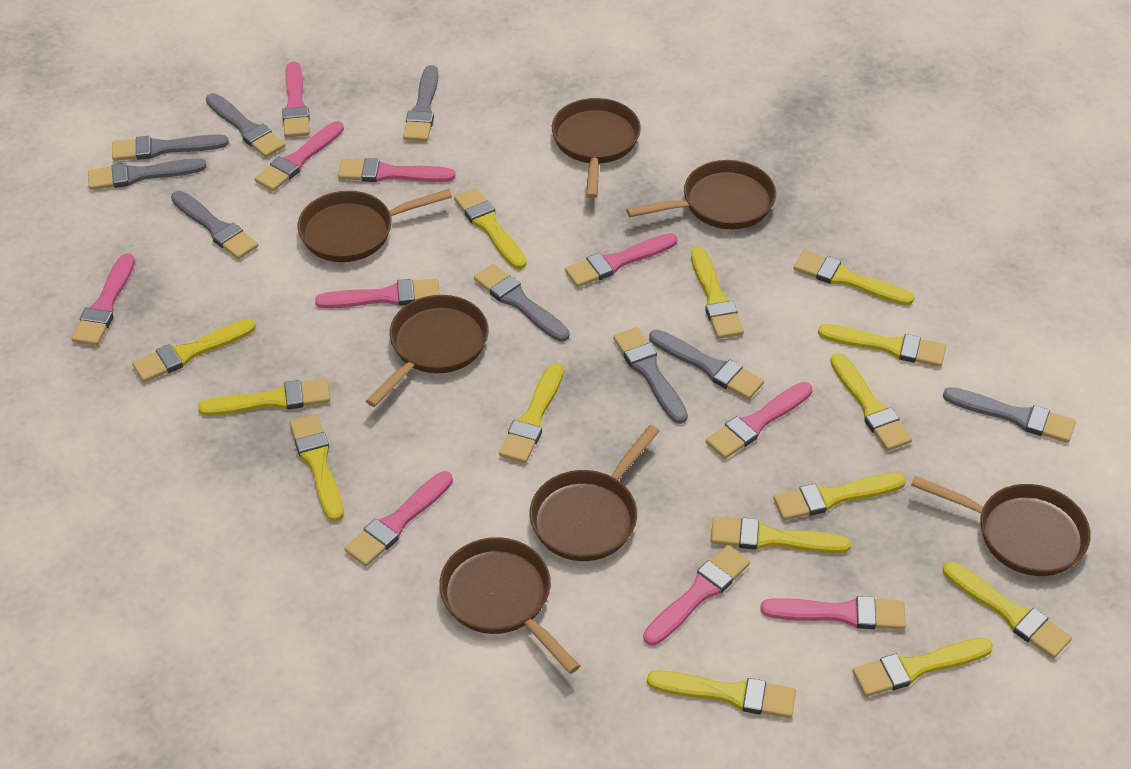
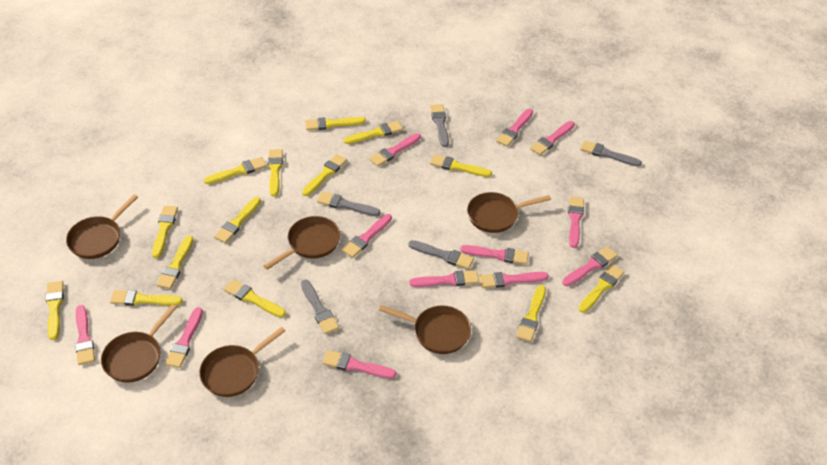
brown pan: [298,189,452,262] [366,295,489,407] [439,537,580,674] [529,425,660,561] [552,98,641,199] [626,160,776,229] [911,476,1091,576] = 7 -> [66,194,138,259] [101,304,177,383] [199,327,286,397] [264,216,340,270] [379,305,471,354] [467,192,551,233] = 6
grey brush: [88,158,206,190] [112,134,229,161] [171,191,258,259] [206,93,285,157] [403,65,439,141] [474,264,570,342] [613,327,688,424] [649,330,764,400] [943,387,1076,443] = 9 -> [301,280,339,334] [317,192,381,216] [408,240,474,269] [430,104,449,147] [580,140,642,167] = 5
pink brush: [71,253,135,346] [255,121,344,191] [282,61,310,137] [315,279,440,308] [338,158,455,182] [345,471,453,566] [565,233,678,287] [643,545,750,646] [706,382,812,459] [761,596,906,629] = 10 -> [75,305,95,365] [165,307,203,368] [322,350,396,379] [342,214,392,258] [369,133,421,167] [409,270,479,287] [460,245,529,265] [479,272,549,288] [496,109,533,147] [530,121,575,155] [562,246,618,286] [568,197,584,248] = 12

